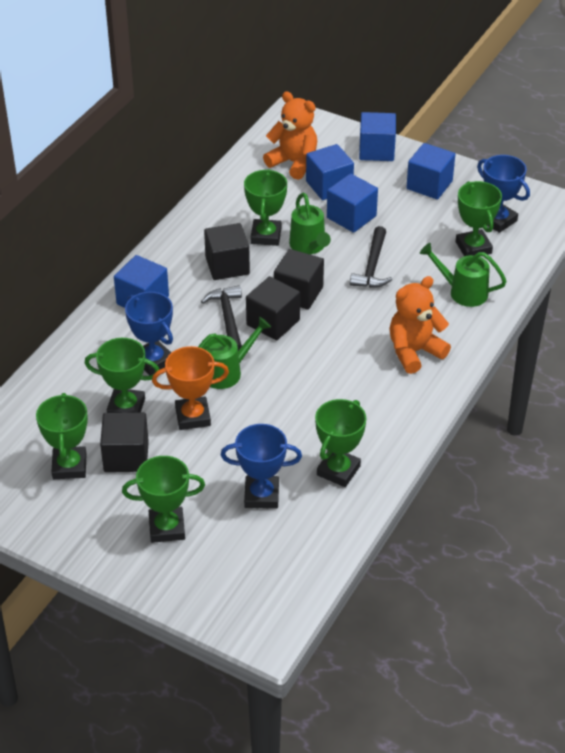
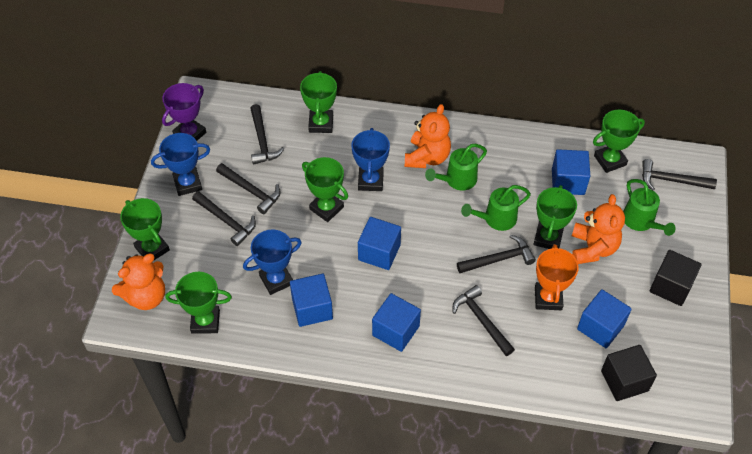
black cube: [100,412,149,472] [204,223,250,280] [246,276,300,340] [274,249,324,310] = 4 -> [601,345,657,401] [650,250,702,306] = 2
black hammer: [201,285,242,350] [350,226,392,288] = 2 -> [192,191,256,246] [216,163,281,214] [250,104,284,165] [453,285,515,356] [457,235,536,273] [642,159,717,190] = 6
orange teddy bear: [263,91,317,180] [389,276,451,374] = 2 -> [112,254,165,310] [405,104,451,168] [572,194,625,264] = 3
purple trophy: none = 0 -> [162,83,206,141] = 1

